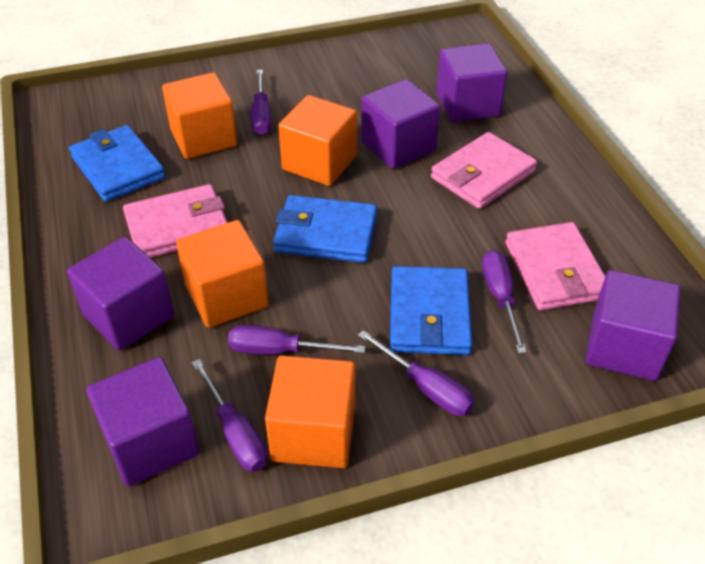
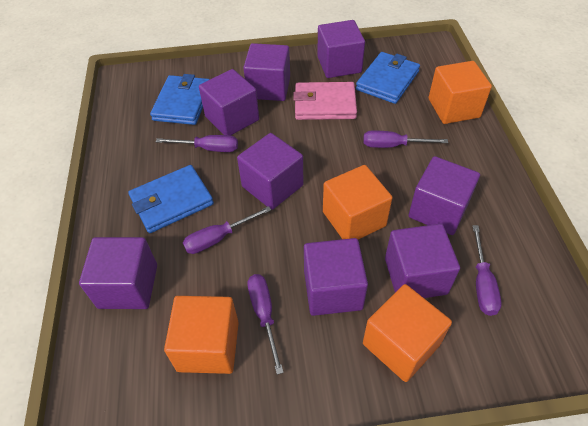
pink wallet: [123,184,228,258] [431,132,537,209] [505,222,605,310] = 3 -> [293,82,357,120] = 1
purple cube: [67,237,175,351] [86,357,200,487] [361,79,440,169] [436,43,508,122] [585,270,681,381] = 5 -> [79,237,157,309] [199,69,259,135] [237,133,304,210] [243,43,290,101] [304,238,368,316] [317,20,365,78] [385,224,460,298] [408,156,480,235] = 8

